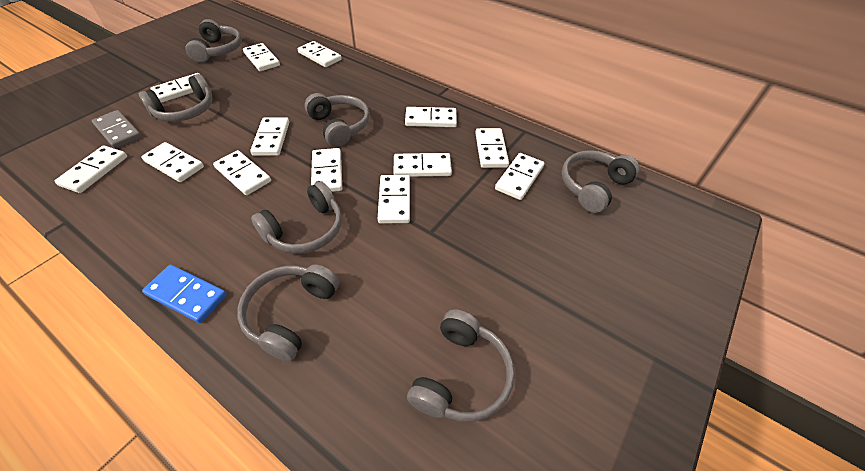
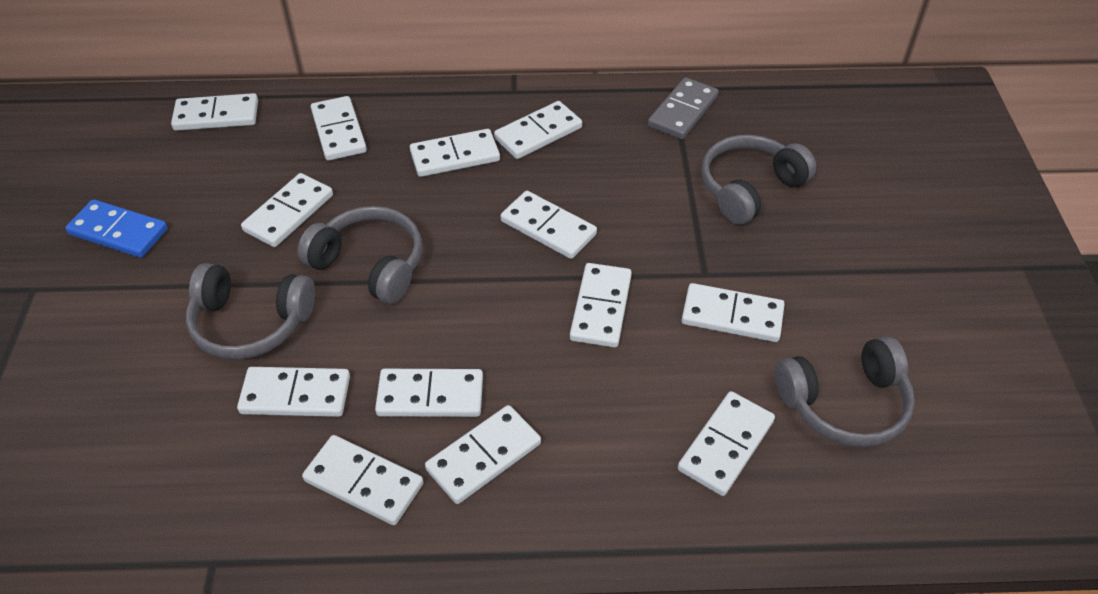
grey headphones: [138,74,213,122] [186,19,242,63] [237,264,340,361] [251,181,342,254] [305,93,370,147] [407,309,515,422] [562,150,640,213] = 7 -> [186,263,315,359] [297,206,422,304] [701,135,816,225] [775,336,915,447] = 4

